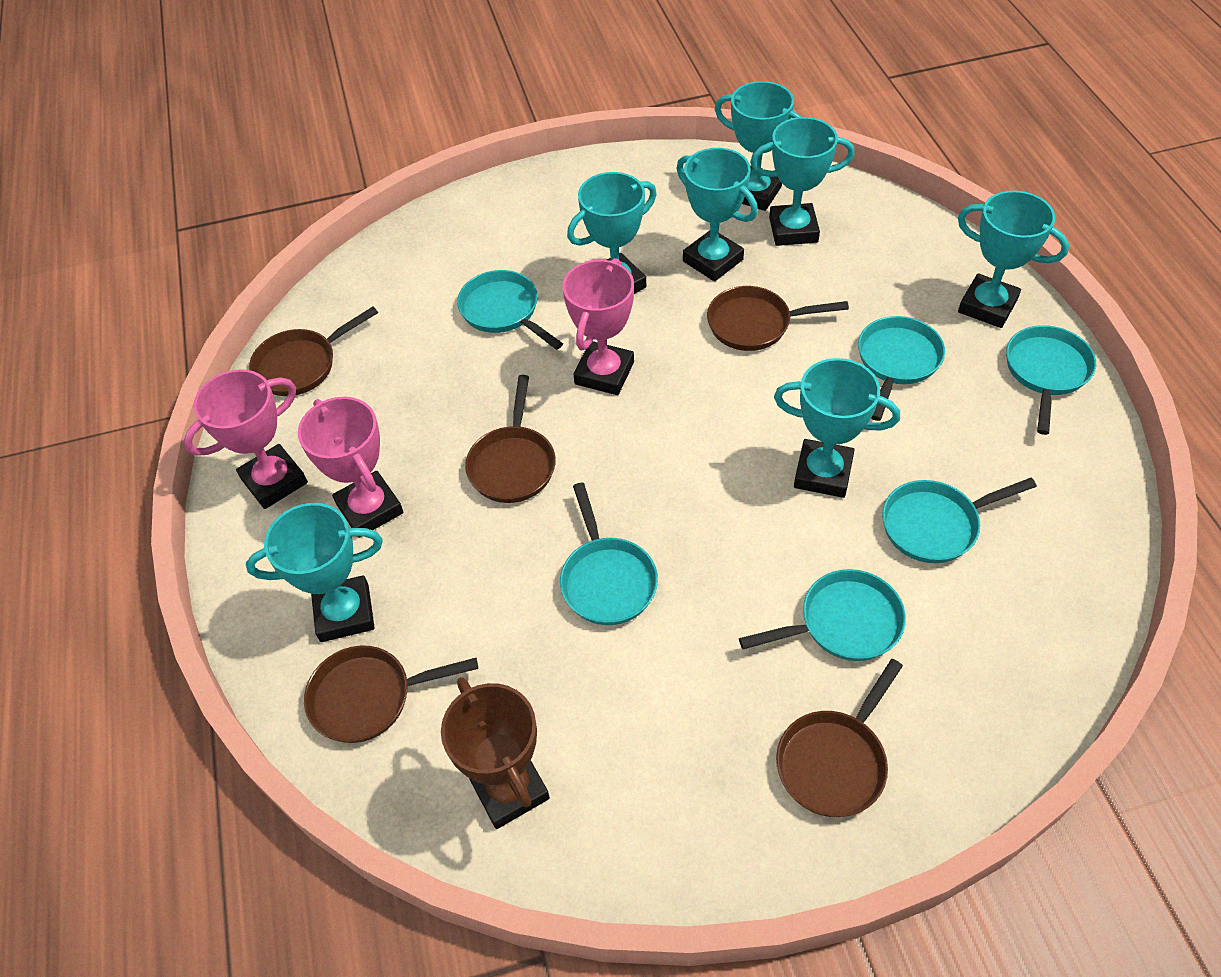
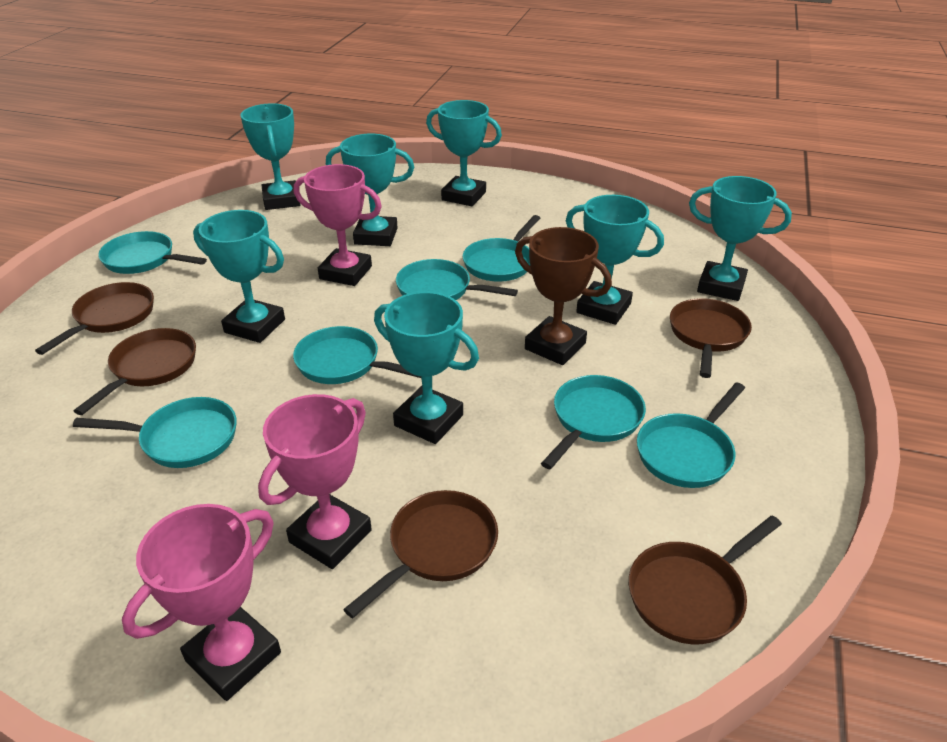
turquoise pan: [457,270,563,350] [560,483,658,625] [739,569,906,661] [858,316,945,421] [882,478,1037,563] [1006,325,1096,435] = 6 -> [73,397,237,468] [98,231,207,274] [293,326,421,384] [396,259,518,300] [462,215,540,282] [541,375,646,469] [637,382,745,488] = 7

